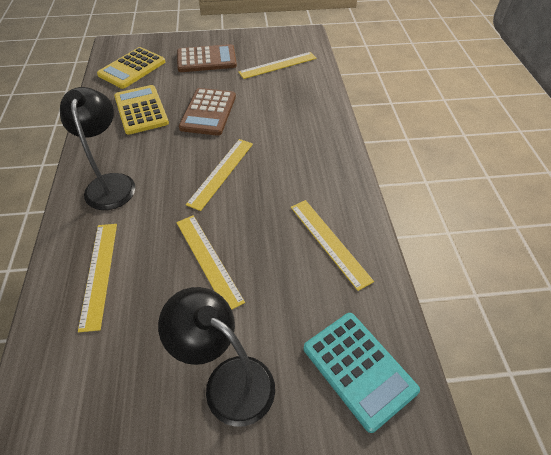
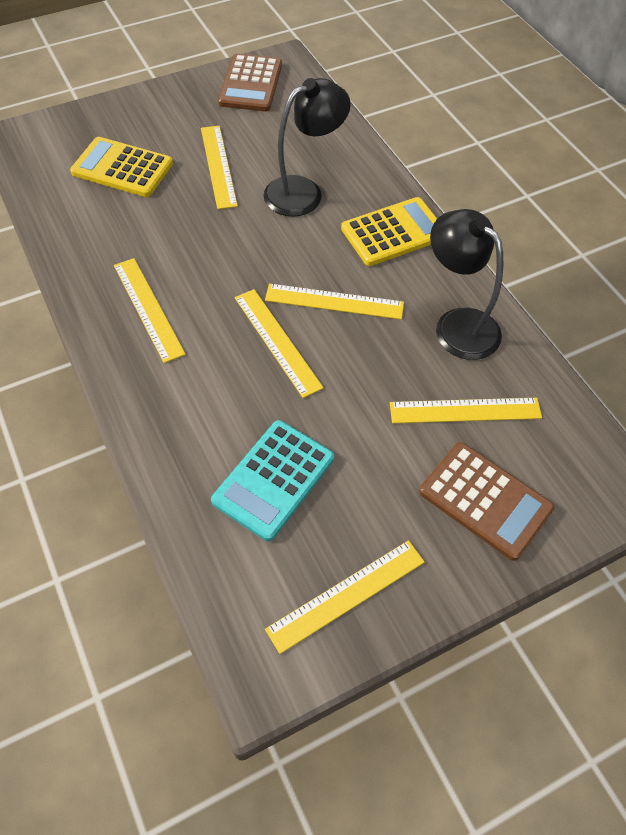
yellow ruler: [78,224,117,332] [176,215,245,309] [186,139,253,211] [238,52,317,79] [291,200,374,291] = 5 -> [114,258,186,363] [201,126,238,209] [235,289,324,398] [265,283,404,319] [265,540,425,654] [390,398,542,423] = 6

